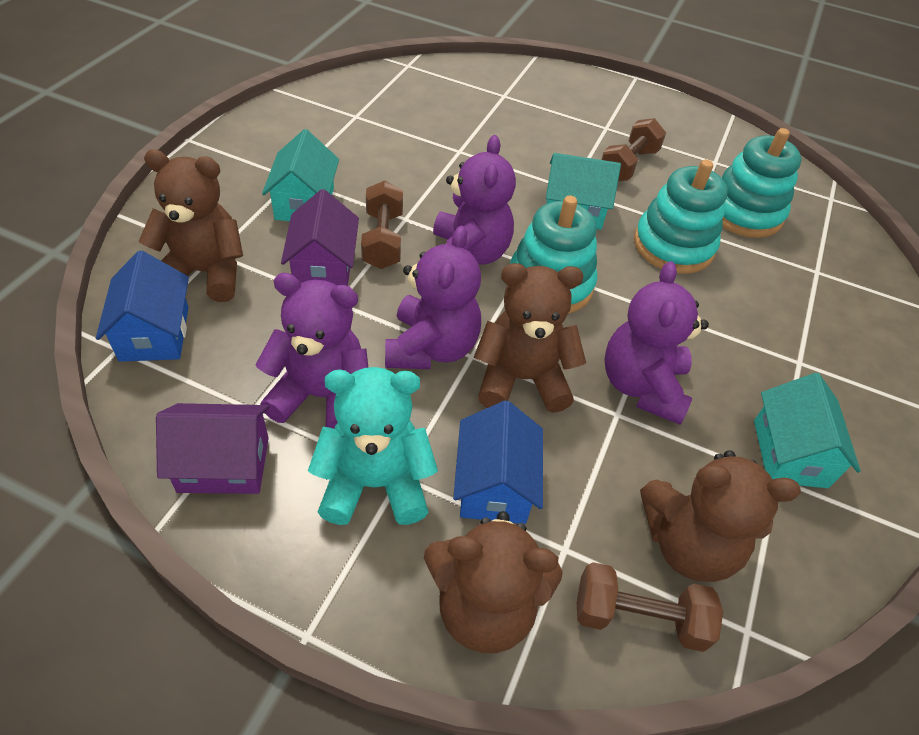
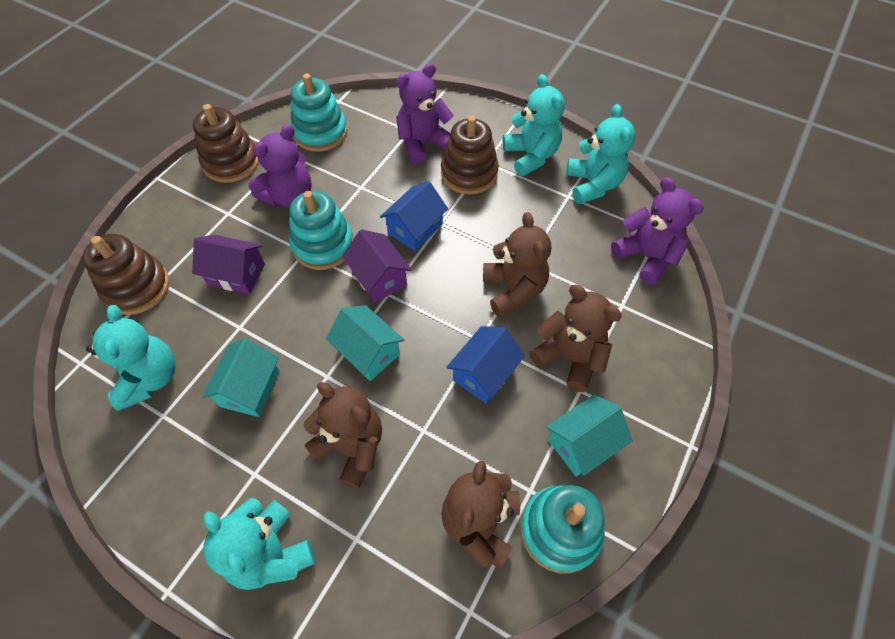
brown dumbbell: [361,180,403,269] [577,562,723,652] [601,118,666,181] = 3 -> none = 0
brown stacking toy: none = 0 -> [82,234,170,315] [193,104,259,183] [441,116,499,194] = 3
purple teddy bear: [255,273,368,429] [385,226,481,369] [433,135,516,265] [604,261,709,425] = 4 -> [249,125,312,207] [396,63,454,164] [611,177,704,285] = 3
turquoise teddy bear: [308,367,438,525] = 1 -> [86,305,175,411] [203,498,315,590] [503,74,564,176] [566,104,635,204] = 4

